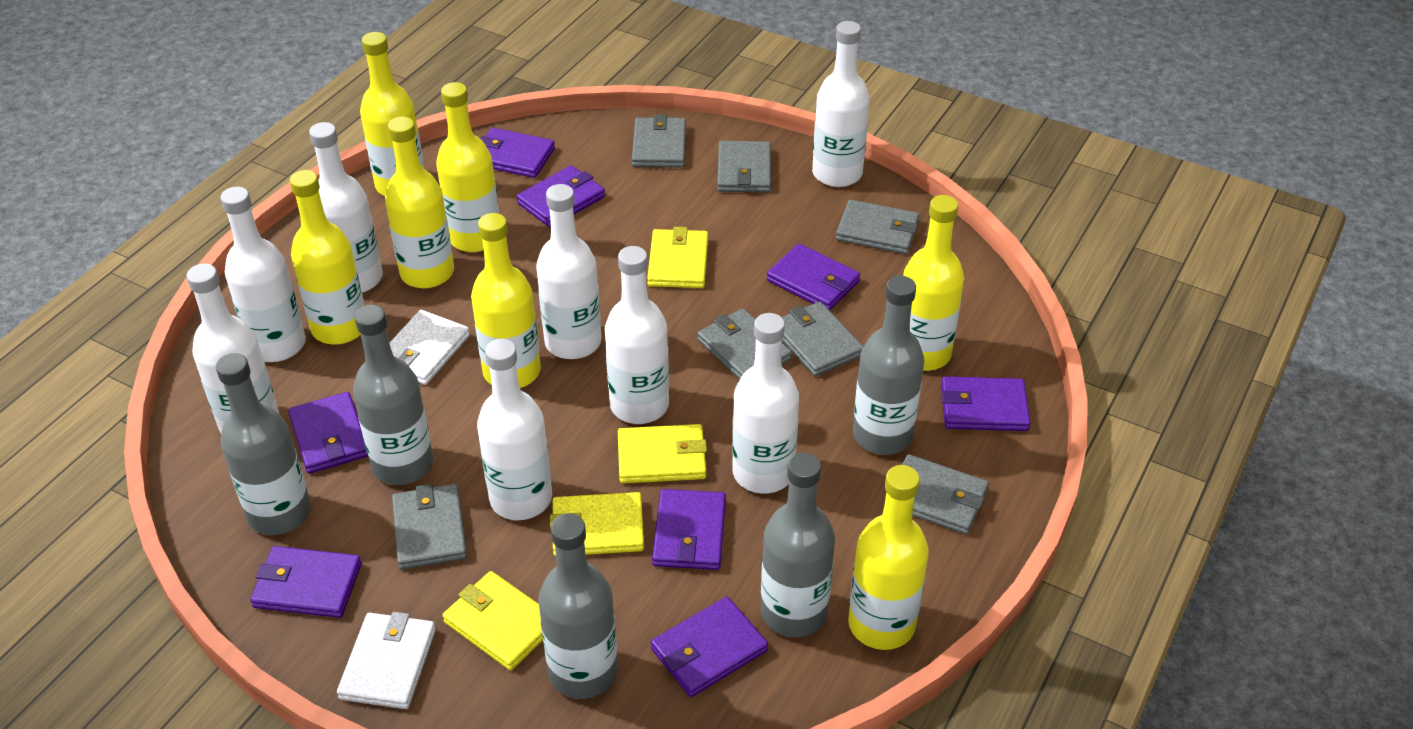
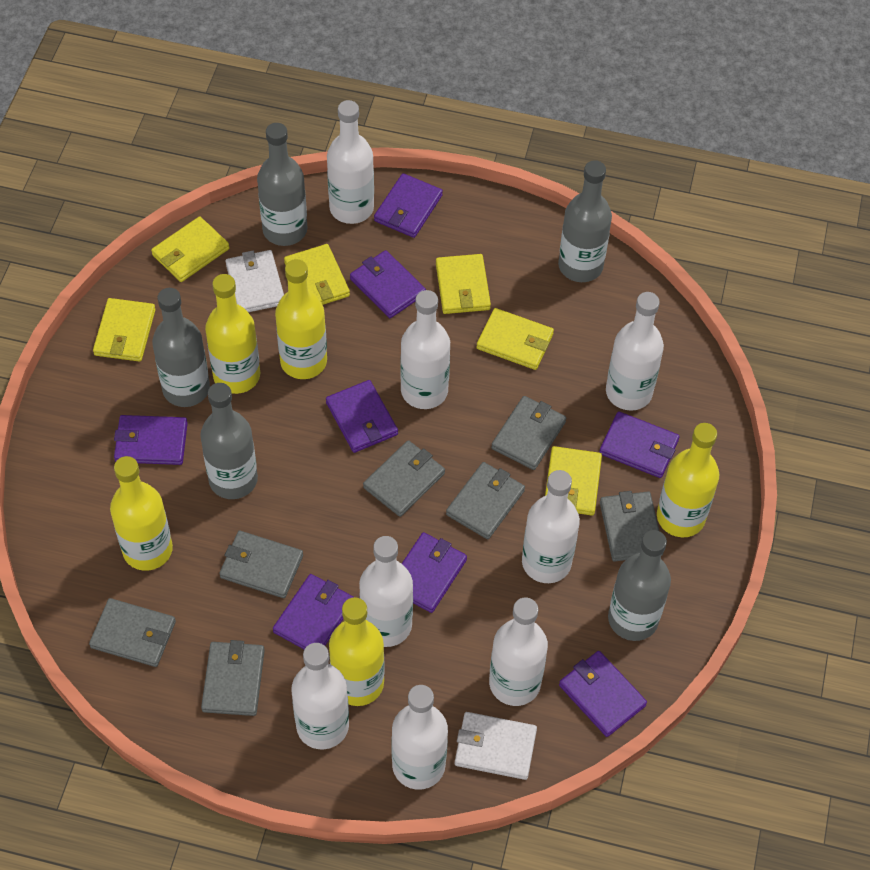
yellow bottle: [290,170,364,345] [360,32,425,196] [385,116,454,288] [436,82,499,252] [471,213,541,388] [848,465,929,650] [903,195,964,371] = 7 -> [110,456,173,571] [205,274,260,394] [275,259,327,379] [329,597,385,706] [657,423,719,538] = 5
yellow wallet: [442,571,543,671] [550,492,644,556] [618,424,707,483] [647,227,708,288] = 4 -> [93,298,156,362] [151,216,230,282] [284,244,350,305] [436,254,491,314] [476,308,554,370] [545,446,602,515] = 6

